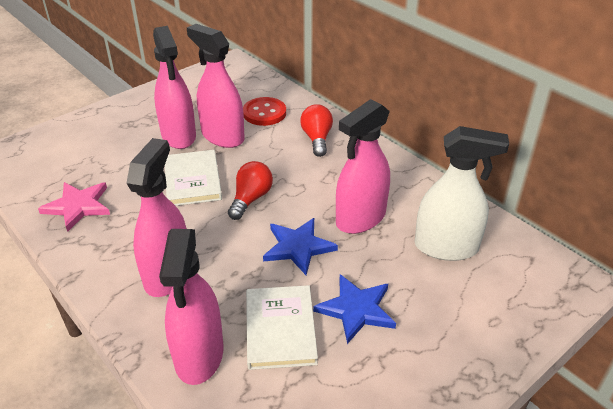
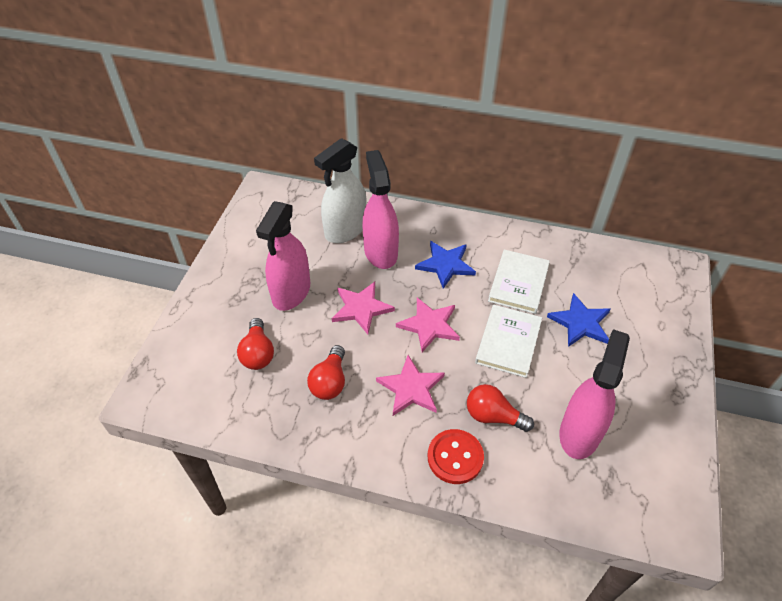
pink spray bottle: [127,138,187,297] [153,26,196,149] [159,229,224,385] [187,24,245,148] [336,99,390,234] = 5 -> [256,201,310,311] [362,150,399,269] [559,329,630,459] = 3
pink star: [38,182,110,232] = 1 -> [332,282,395,334] [376,355,445,416] [396,297,460,352] = 3
red light bulb: [228,161,273,220] [300,104,333,157] = 2 -> [237,318,274,370] [307,345,345,400] [467,384,534,432] = 3

